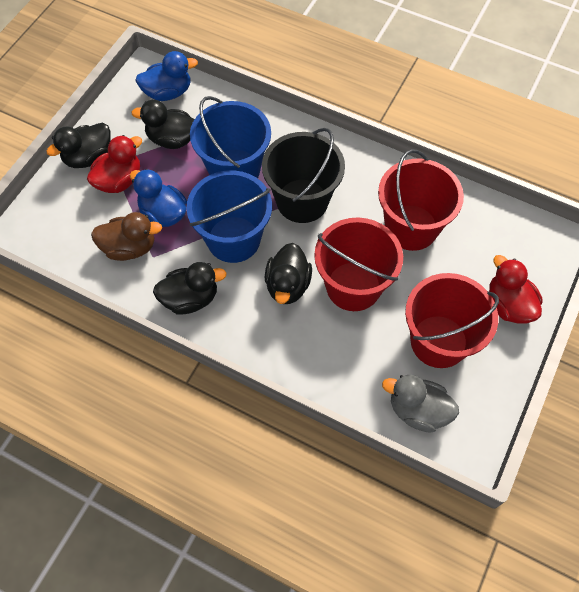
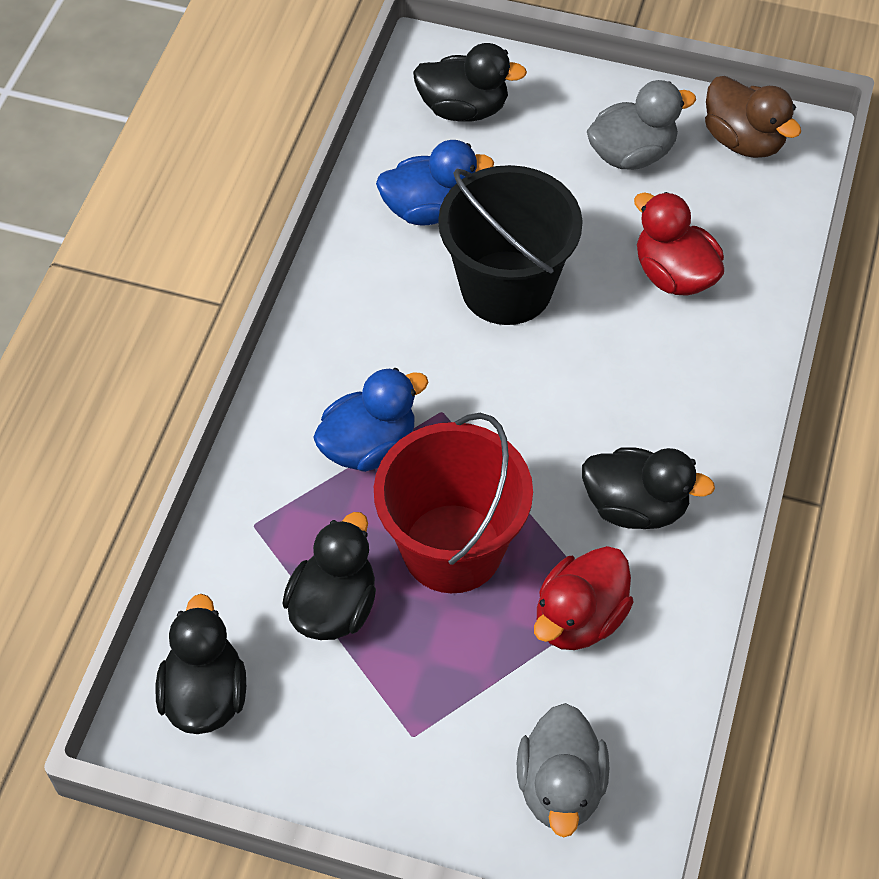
blue bucket: [186,170,272,263] [190,96,271,178] = 2 -> none = 0
grey duck: [382,375,459,433] = 1 -> [517,703,609,837] [587,80,696,170] = 2
red bucket: [314,218,403,311] [378,149,464,251] [405,273,499,368] = 3 -> [374,413,533,593] = 1

